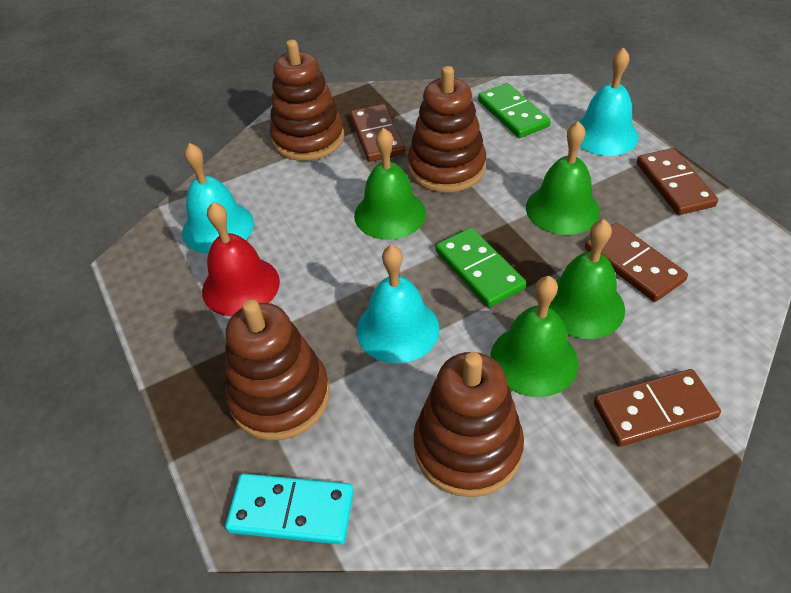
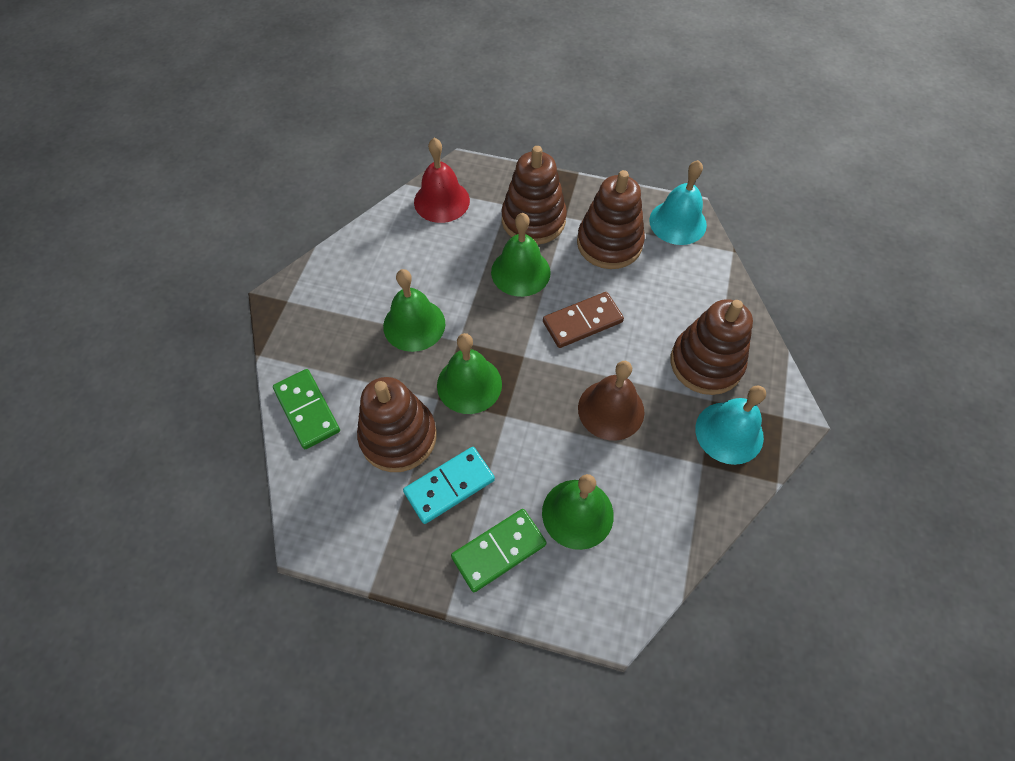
brown bell: none = 0 -> [578,361,645,441] = 1
brown domino: [350,104,405,162] [585,223,688,302] [594,369,721,447] [637,148,718,215] = 4 -> [543,292,624,348] = 1
turquoise bell: [182,143,254,254] [357,245,440,364] [579,47,639,156] = 3 -> [649,160,707,245] [695,385,766,465] = 2

